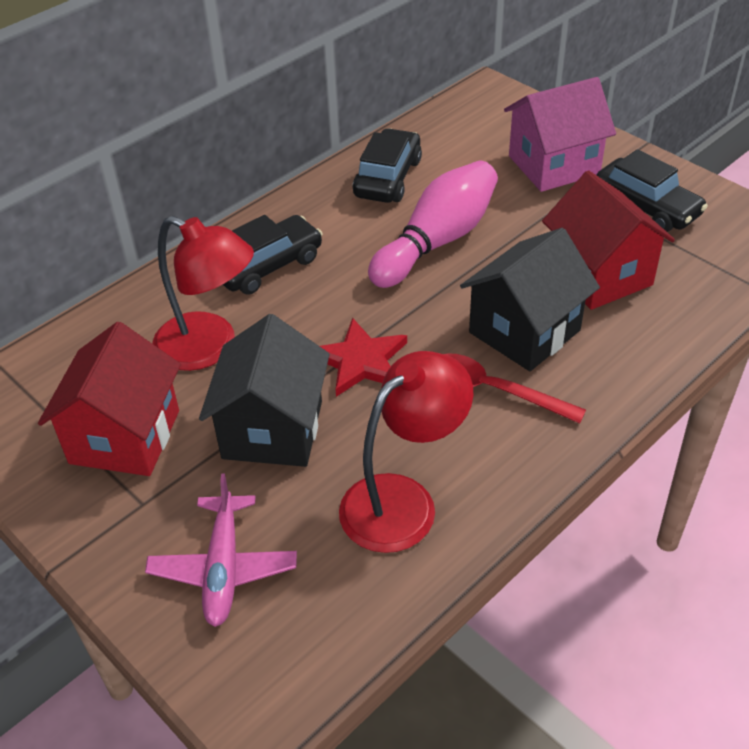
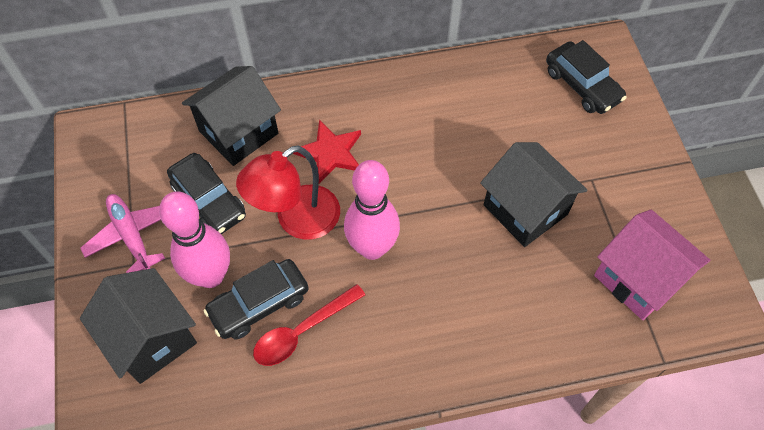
black house: [199,314,330,467] [460,228,600,371] = 2 -> [80,268,197,384] [182,66,281,166] [480,142,587,247] = 3
pink bowling pin: [368,160,498,288] = 1 -> [159,191,230,288] [344,160,400,260] = 2
red house: [38,322,181,476] [542,170,675,310] = 2 -> none = 0
red lamp: [153,216,254,371] [339,351,474,553] = 2 -> [236,146,340,240] = 1

